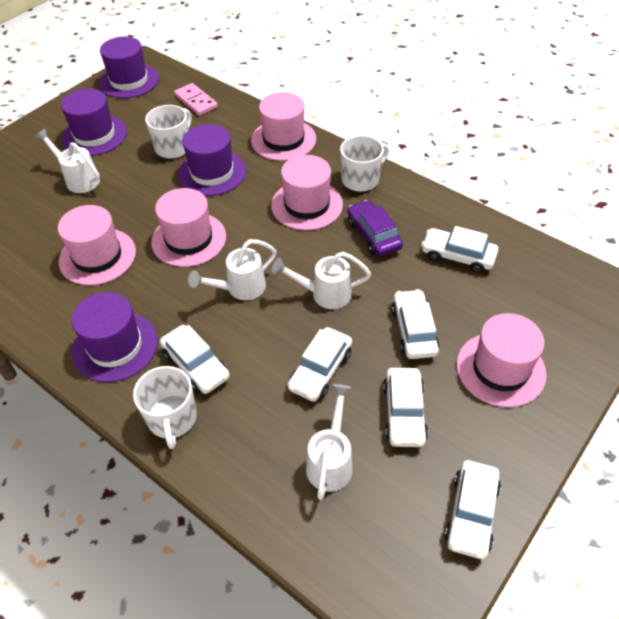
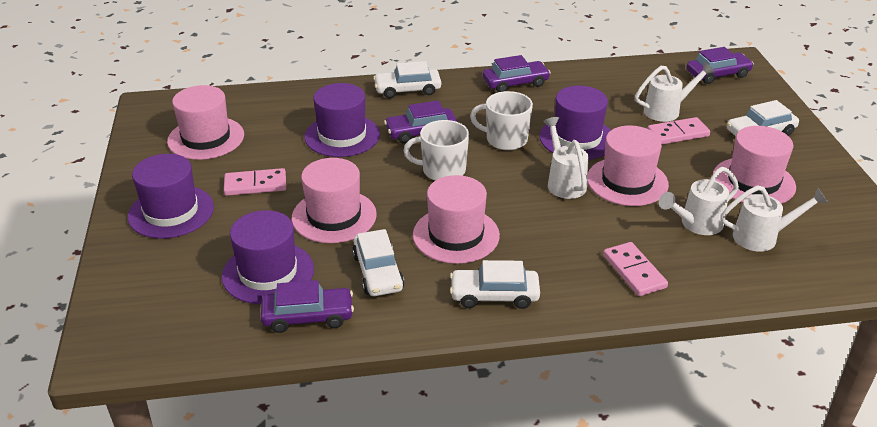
pink domino: [174,83,218,116] = 1 -> [224,168,286,196] [603,242,668,296] [647,117,710,145] = 3
purple car: [347,200,403,257] = 1 -> [261,280,354,333] [384,100,458,144] [483,55,551,92] [686,47,754,84] = 4
white car: [160,325,230,394] [288,327,352,402] [383,368,428,447] [391,289,440,359] [421,226,498,273] [445,460,501,559] = 6 -> [352,229,404,296] [373,61,441,99] [450,260,540,309] [727,100,799,136] = 4
white mug: [133,366,197,449] [145,105,192,159] [340,135,389,192] = 3 -> [404,120,469,181] [470,91,533,150] = 2

